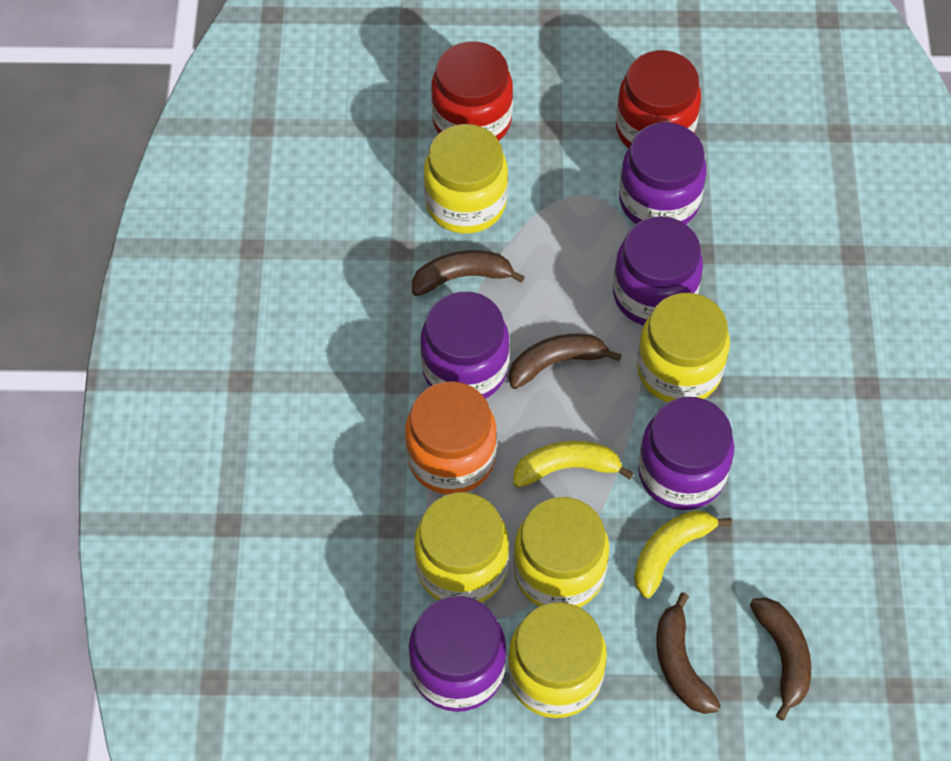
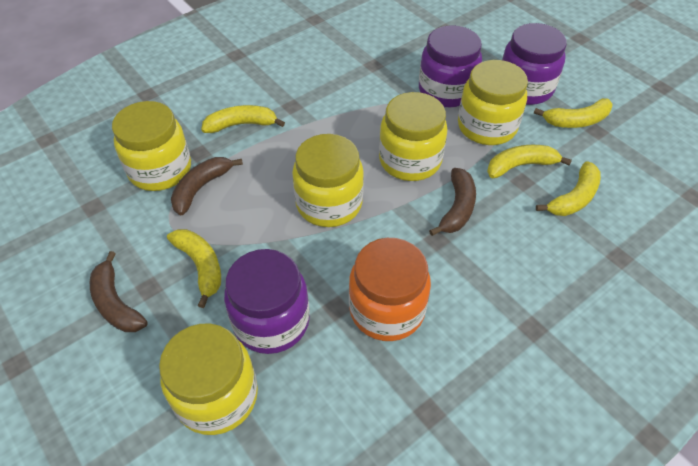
brown banana: [412,250,525,296] [509,334,622,389] [656,592,721,714] [750,598,811,720] = 4 -> [90,251,148,332] [171,157,243,215] [429,168,476,236] = 3
purple jar: [409,596,507,712] [420,291,510,399] [613,216,703,326] [619,122,707,224] [638,397,734,510] = 5 -> [224,249,310,354] [419,26,482,107] [502,23,567,105] = 3
red jar: [431,41,513,141] [616,50,701,149] = 2 -> none = 0
yellow banana: [513,441,634,487] [634,510,732,598] = 2 -> [167,229,221,308] [201,105,285,133] [487,145,572,178] [534,98,613,128] [536,161,601,216] = 5

